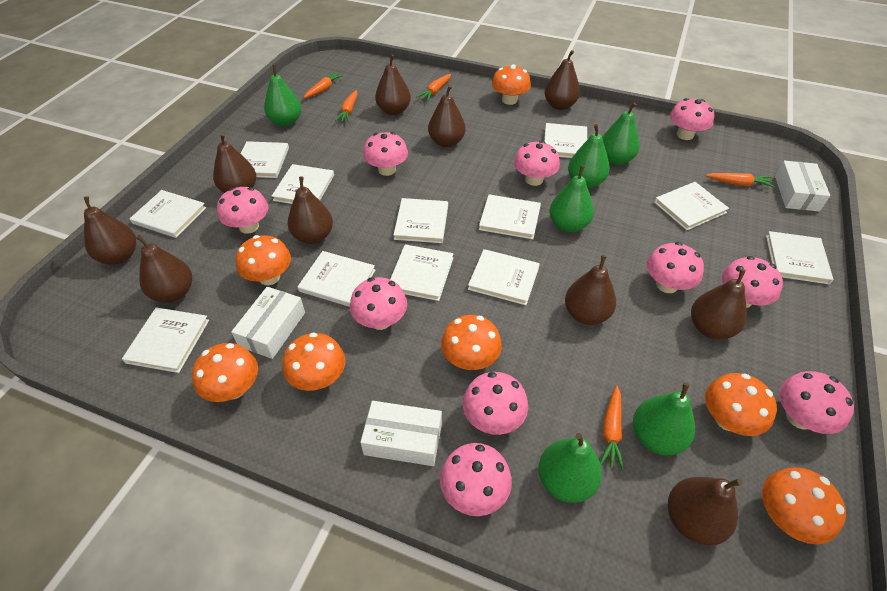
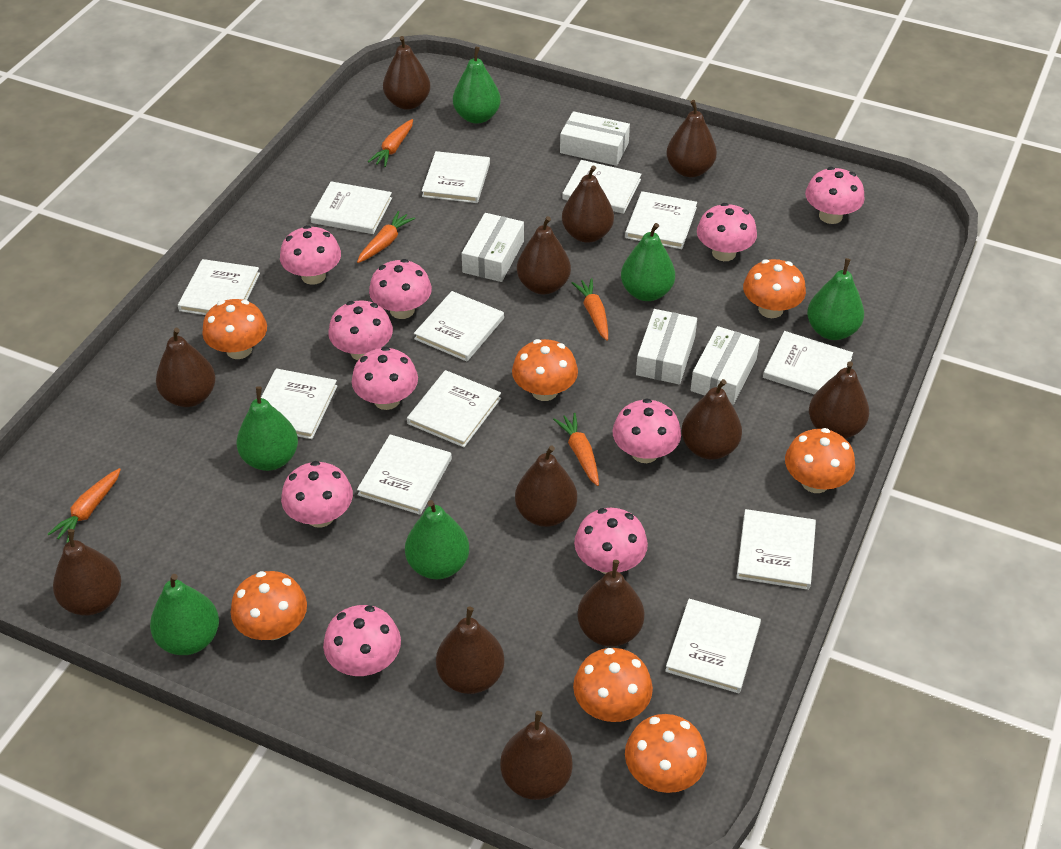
brown pear: [84,196,136,265] [136,235,192,303] [213,133,256,193] [288,177,333,244] [375,55,411,115] [428,85,465,147] [545,50,580,110] [565,255,616,325] [668,477,743,545] [691,269,747,340] = 10 -> [53,529,121,615] [156,328,216,407] [383,36,431,110] [436,607,505,694] [500,711,573,800] [515,445,577,527] [517,216,571,294] [562,166,614,243] [577,560,644,647] [666,100,717,177] [682,379,742,460] [809,361,869,439] = 12
white box: [231,287,305,359] [360,401,442,466] [775,161,830,212] = 3 -> [462,213,524,282] [560,111,630,166] [636,309,697,384] [691,326,760,405] = 4

